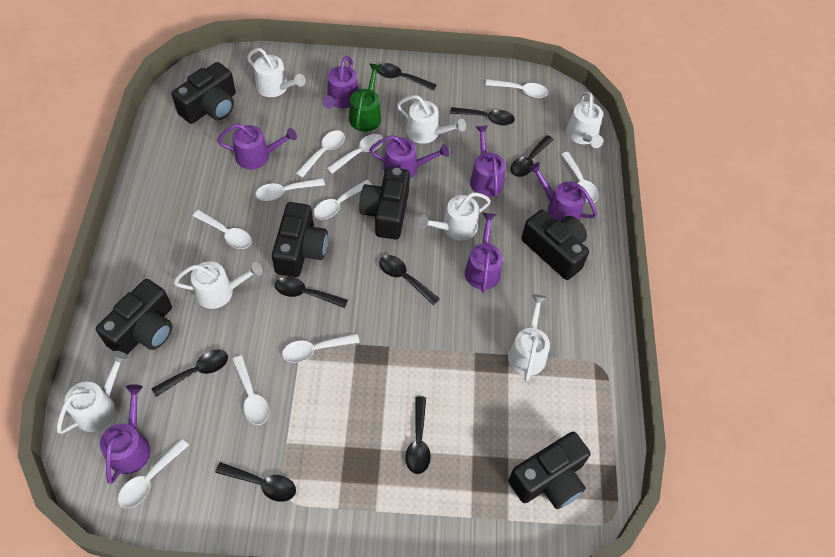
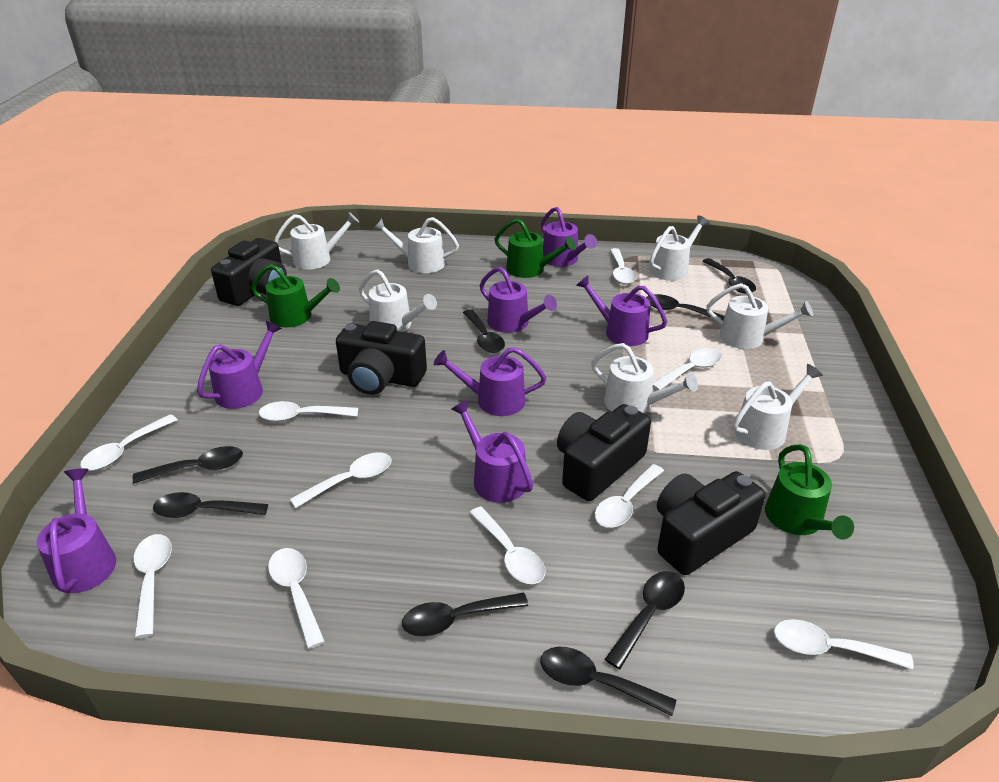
black camera: [96,279,172,355] [172,62,236,124] [272,202,328,277] [359,167,410,240] [508,432,590,509] [522,210,589,280] = 6 -> [211,238,287,306] [336,321,427,395] [557,404,651,501] [657,471,766,575] = 4
green watering can: [349,63,381,132] = 1 -> [251,264,340,328] [495,218,576,278] [765,444,854,539] = 3

